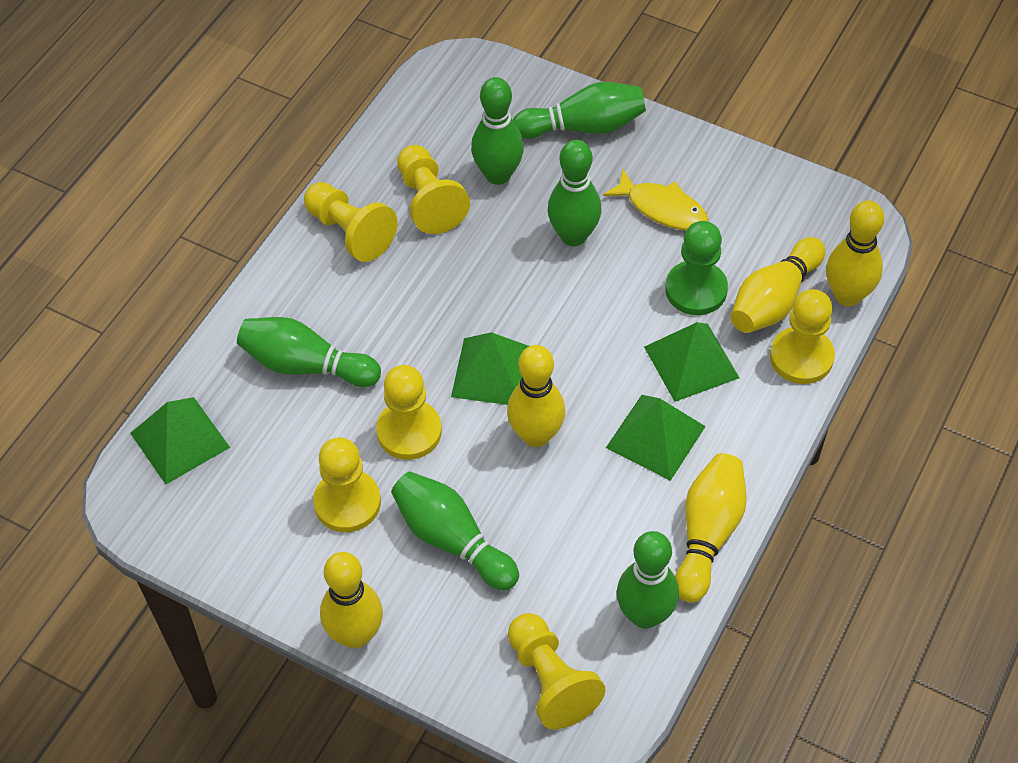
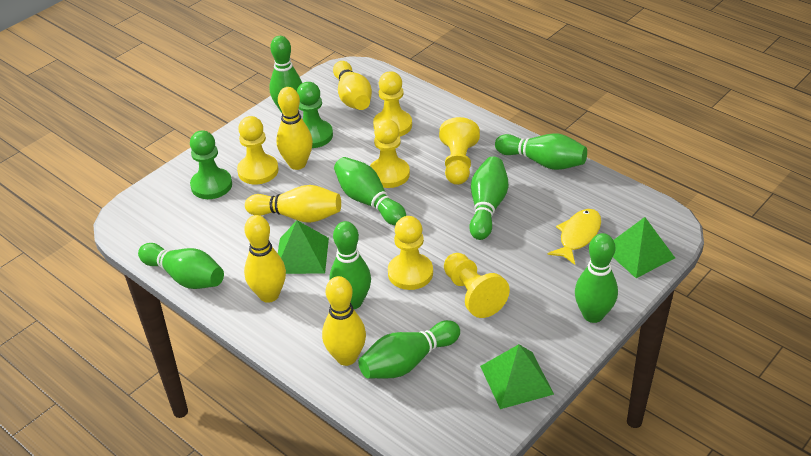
green bowling pin: [237,317,381,387] [391,471,519,591] [471,77,524,185] [513,82,646,139] [548,140,602,246] [617,531,679,629] = 6 -> [138,243,224,289] [269,36,302,113] [330,221,371,309] [334,157,406,225] [358,320,460,379] [469,157,508,240] [495,133,587,170] [575,233,618,323] = 8
green pawn: [665,221,728,315] = 1 -> [190,130,232,199] [297,82,333,148] = 2
green pyramid: [130,397,230,485] [451,332,529,405] [606,395,706,481] [644,322,739,402] = 4 -> [278,220,329,274] [480,344,554,409] [613,217,675,278] = 3

